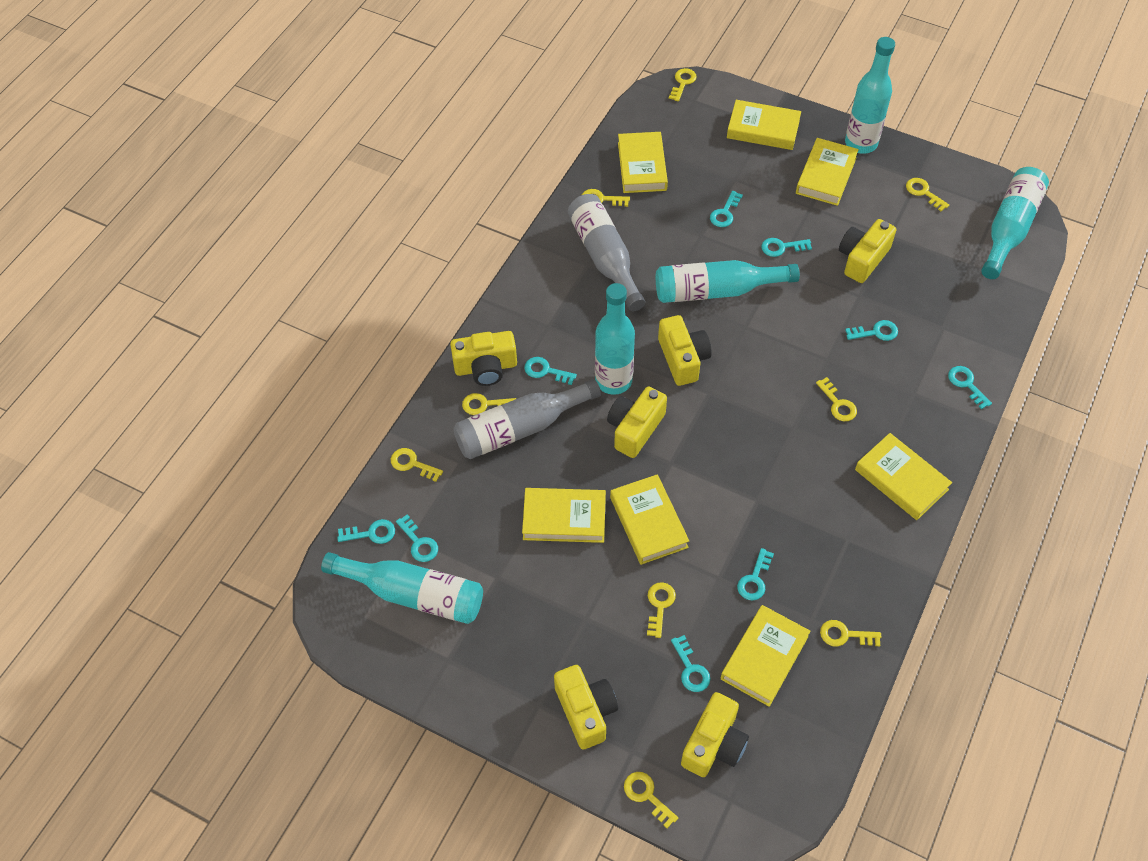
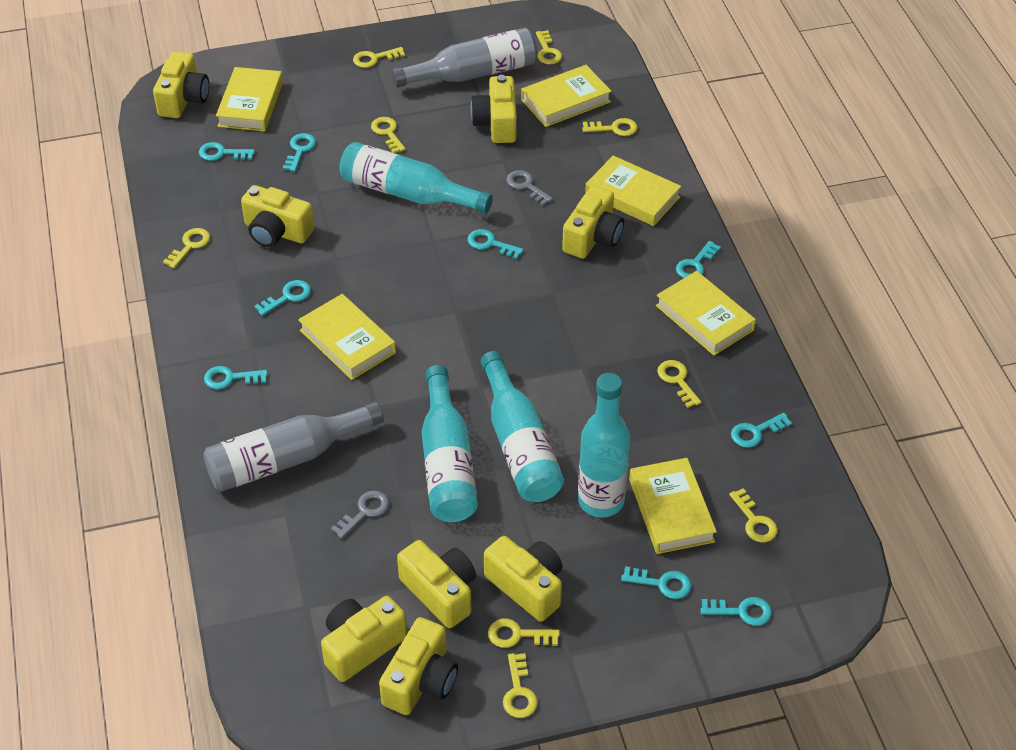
grey key: none = 0 -> [331,490,389,539] [506,170,553,206] = 2
turquoise bottle: [321,552,483,624] [595,283,635,395] [656,260,800,303] [845,37,895,154] [981,167,1049,279] = 5 -> [340,142,493,213] [421,365,478,522] [481,351,564,502] [578,373,630,517] = 4
yellow book: [522,488,606,543] [610,474,689,565] [618,132,668,193] [721,605,810,707] [727,100,801,150] [796,138,859,206] [855,433,952,520] = 7 -> [216,67,283,131] [298,294,396,380] [521,65,612,127] [585,155,681,226] [629,458,717,554] [656,271,756,356] = 6
yellow camera: [450,331,517,386] [554,665,618,750] [607,386,667,458] [658,315,712,386] [681,692,749,777] [839,219,896,283] = 6 -> [153,52,209,118] [241,185,314,247] [321,596,407,682] [379,617,458,715] [397,540,476,628] [470,75,517,143] [484,536,562,622] [562,185,624,259] = 8

